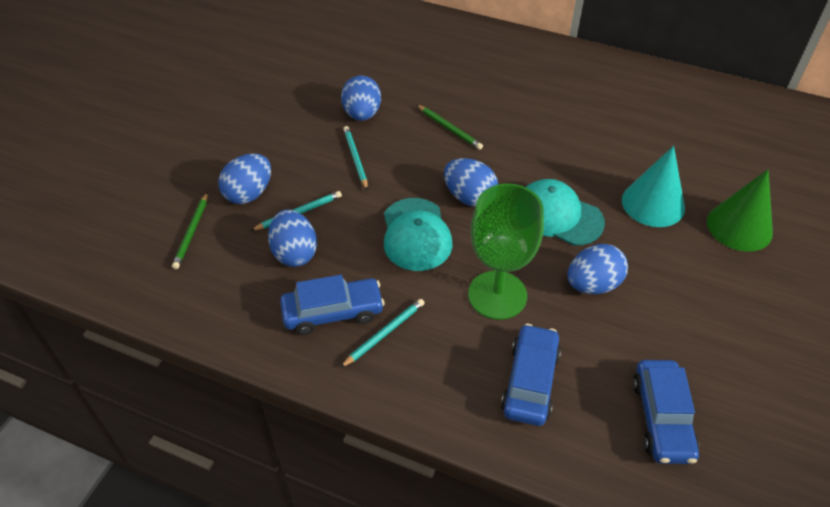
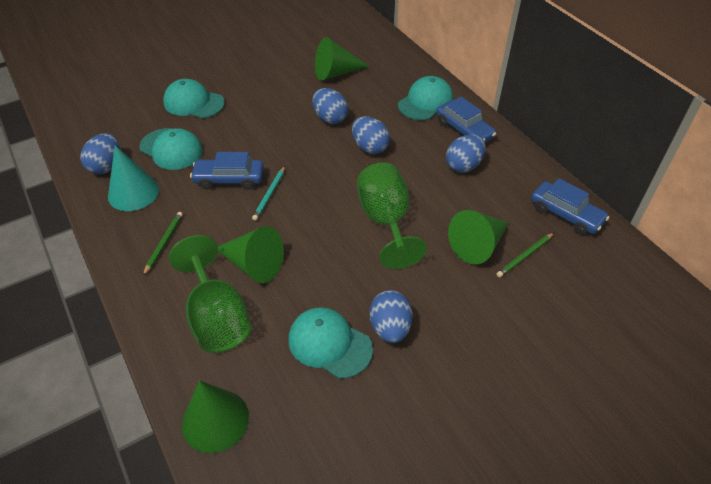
green cone: [707,169,773,252] = 1 -> [182,381,249,453] [218,226,284,283] [315,37,370,81] [448,210,509,264] = 4
green goblet: [468,183,544,320] = 1 -> [169,235,251,353] [357,162,427,269] = 2
turquoise cap: [384,198,453,271] [526,179,605,246] = 2 -> [139,128,203,170] [163,79,225,118] [288,307,373,379] [398,76,453,120] = 4
turquoise pencil: [250,191,342,231] [340,299,424,368] [343,126,368,190] = 3 -> [252,166,285,221] = 1

